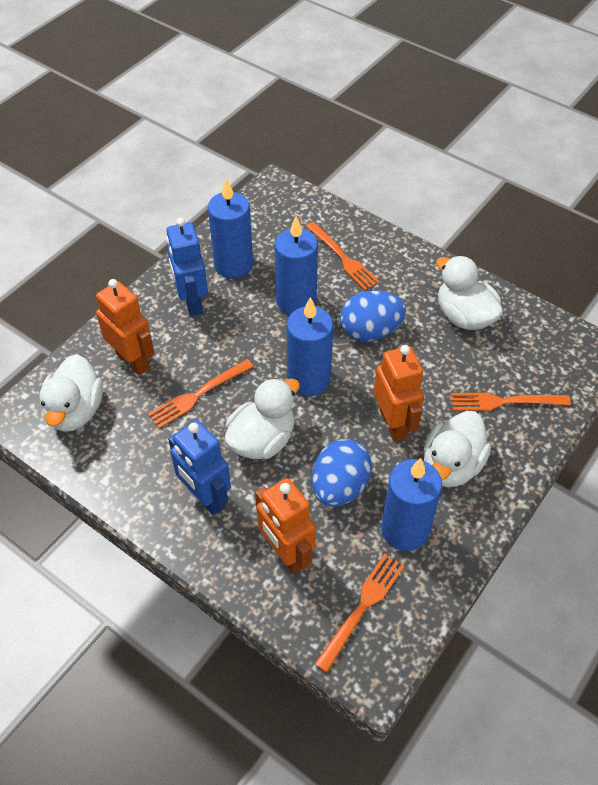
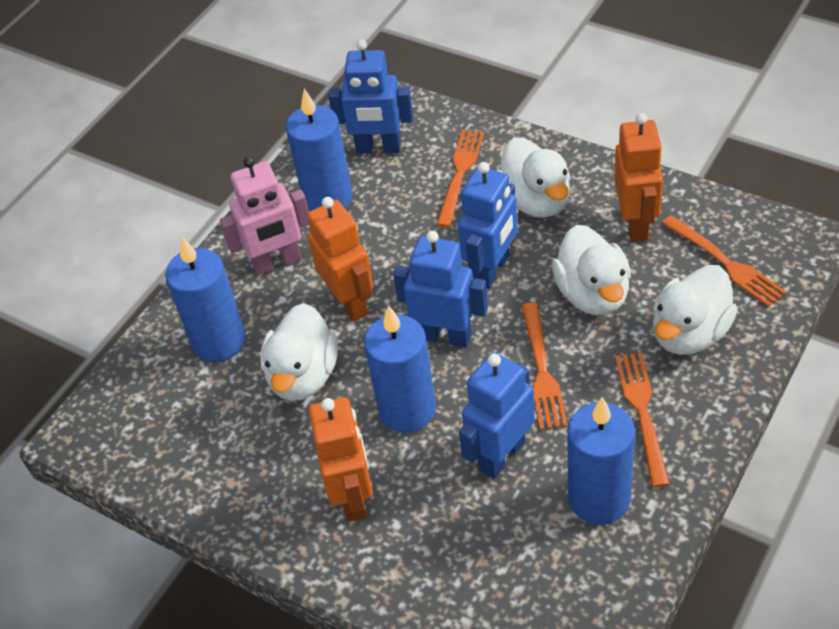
blue egg: [312,439,372,507] [340,290,406,342] = 2 -> none = 0
blue robot: [166,218,208,316] [168,420,231,515] = 2 -> [328,39,413,153] [393,231,488,348] [458,162,518,289] [459,352,535,479] = 4
pink robot: none = 0 -> [220,156,309,275] = 1

